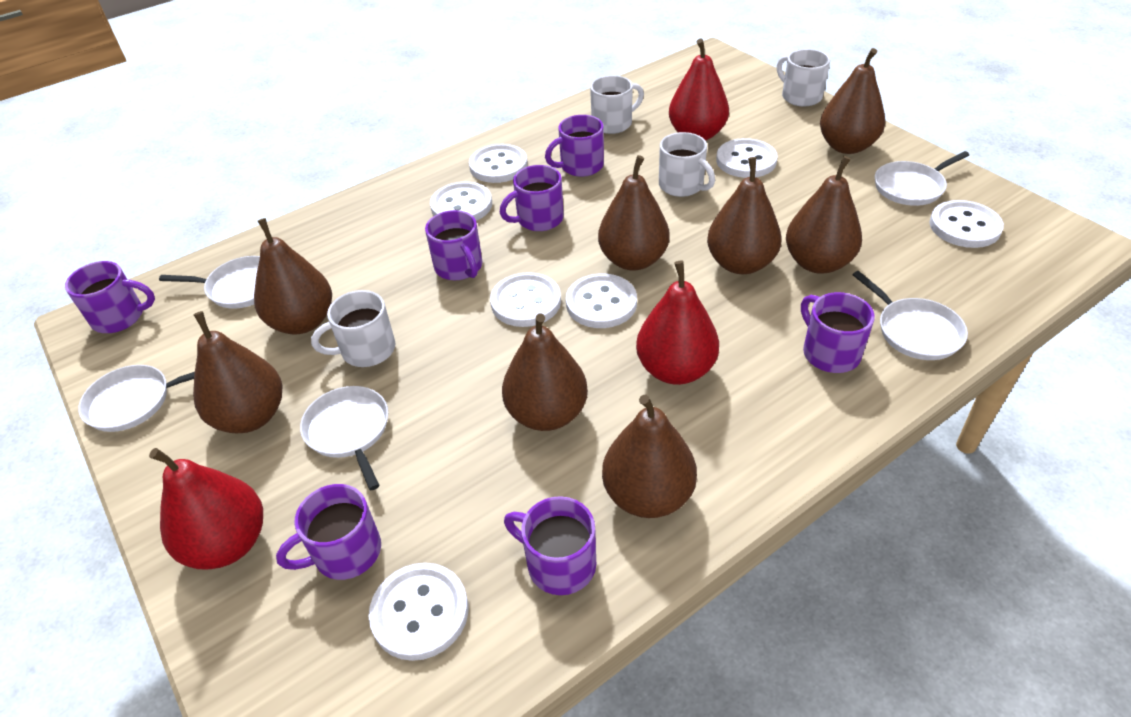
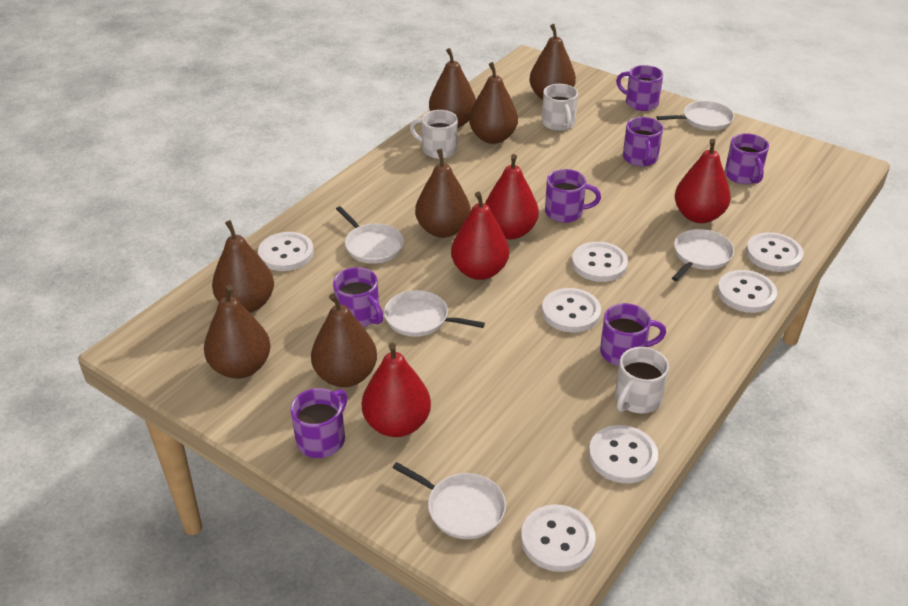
brown pear: [193,311,283,433] [254,218,332,335] [502,313,588,431] [598,155,670,271] [602,395,697,518] [707,157,781,274] [786,156,862,274] [820,48,885,154] = 8 -> [204,285,271,379] [212,220,274,313] [311,293,377,387] [415,149,471,238] [429,48,476,128] [469,62,518,144] [529,24,576,100] = 7
red pear: [149,448,263,570] [636,261,719,385] [669,39,729,141] = 3 -> [362,343,431,437] [451,192,509,280] [485,154,539,239] [675,139,731,223] = 4
white mug: [311,290,395,367] [590,75,644,134] [659,132,715,197] [777,49,830,106] = 4 -> [410,110,458,159] [542,84,578,131] [615,347,669,413] = 3

